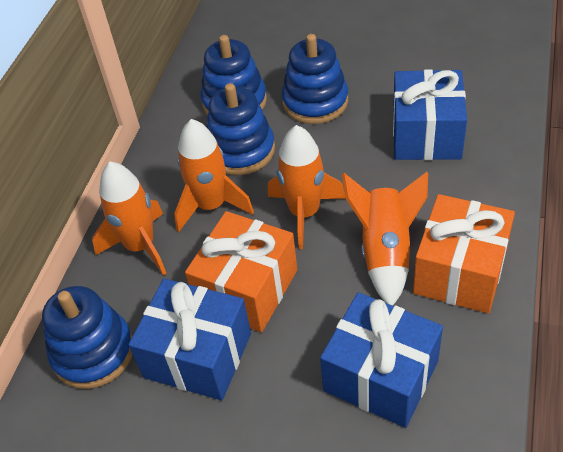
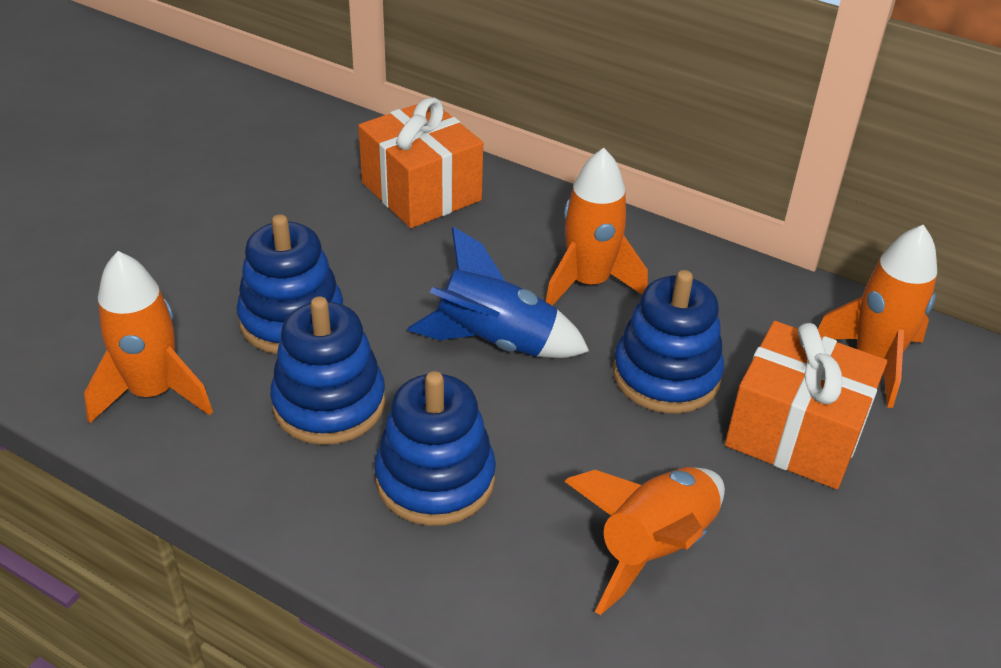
blue gift: [128,279,251,400] [320,292,443,428] [393,69,467,160] = 3 -> none = 0
blue rocket: none = 0 -> [408,227,589,358] = 1

